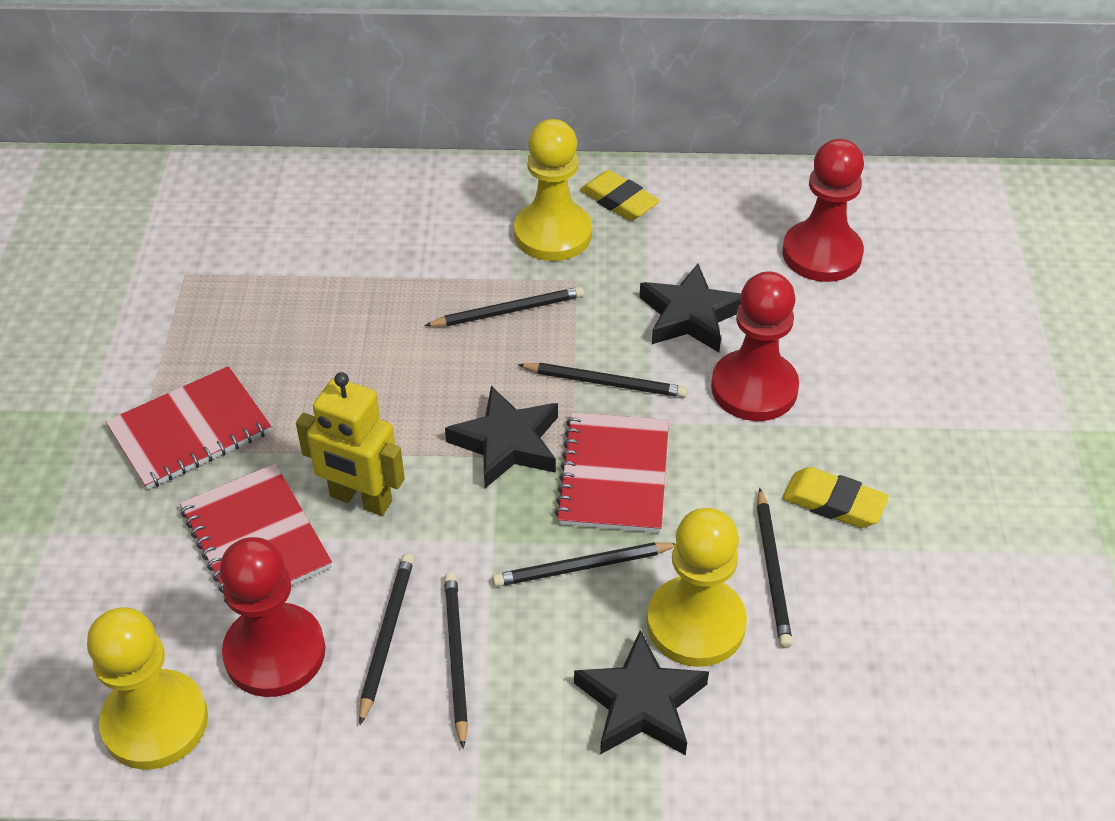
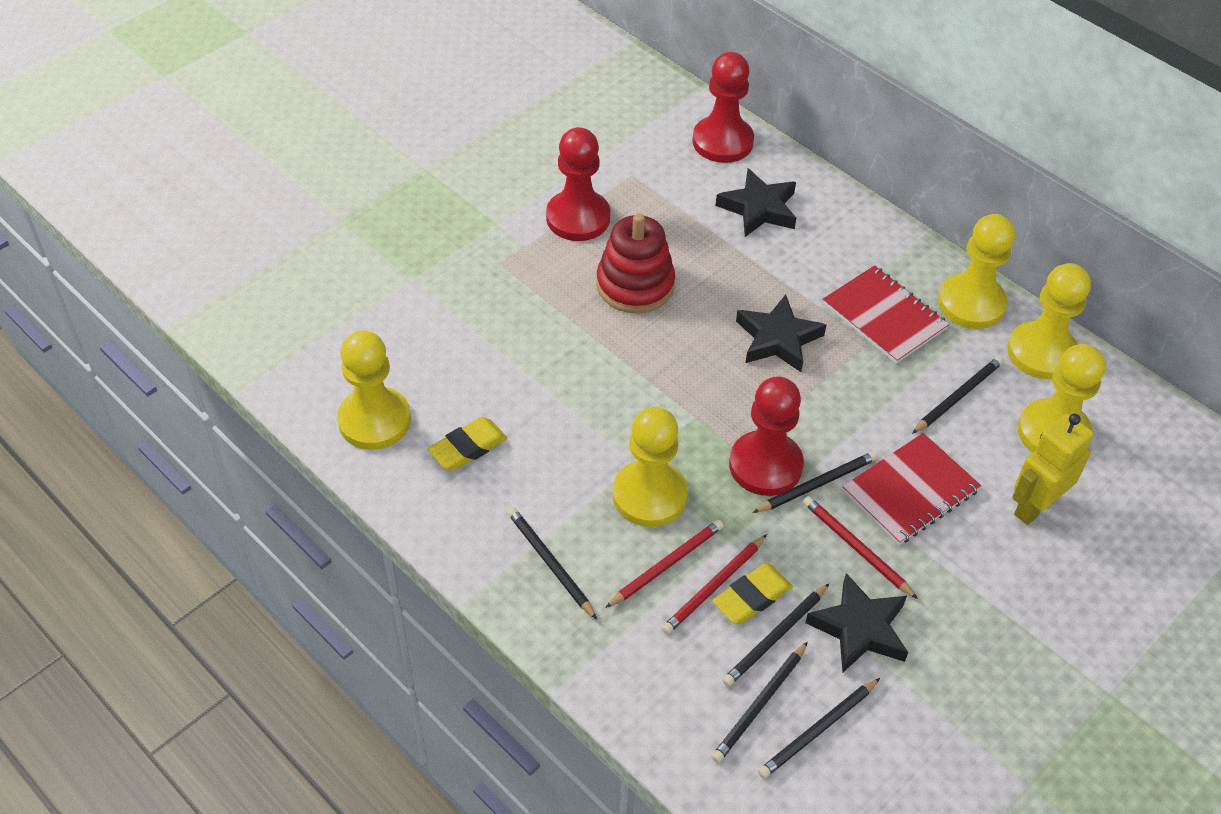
red notebook: [105,366,271,490] [180,463,332,603] [555,412,669,533] = 3 -> [823,265,949,364] [842,433,981,545] = 2
red pencil: none = 0 -> [605,520,724,608] [662,534,767,634] [803,496,918,599] = 3
red stacking toy: none = 0 -> [596,213,675,314] = 1
yellow pawn: [87,607,208,770] [514,119,592,261] [647,508,747,667] = 3 -> [337,330,411,450] [613,407,688,527] [938,214,1015,329] [1007,263,1091,379] [1018,344,1106,453] = 5

